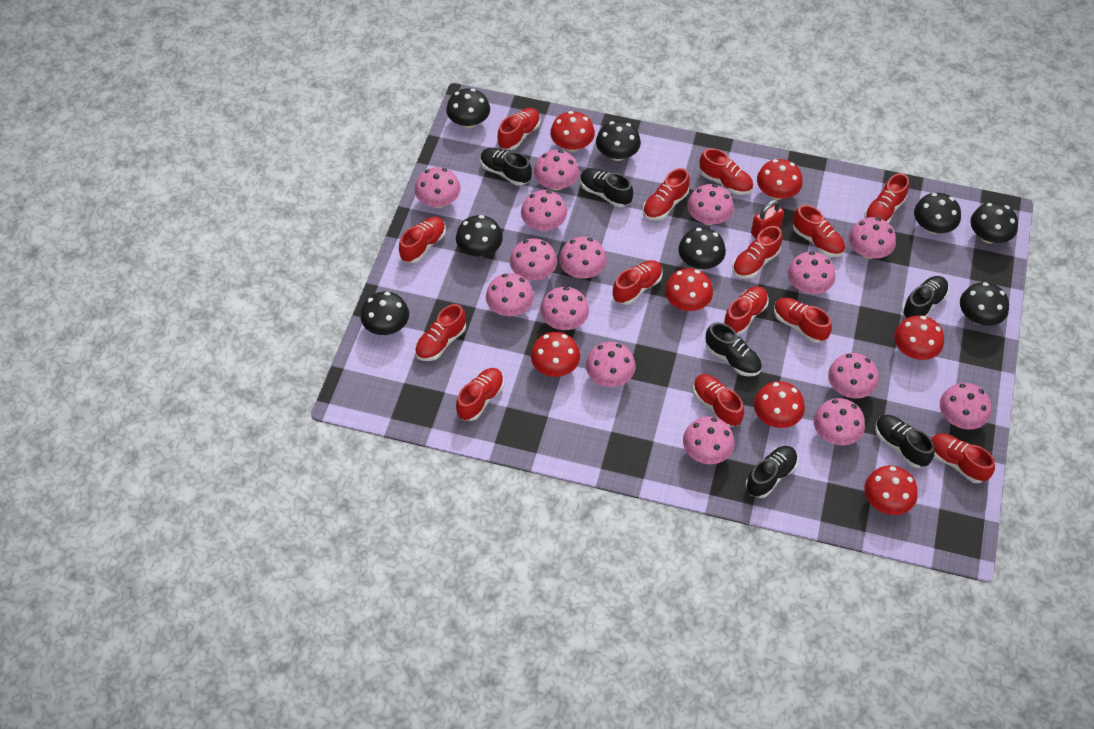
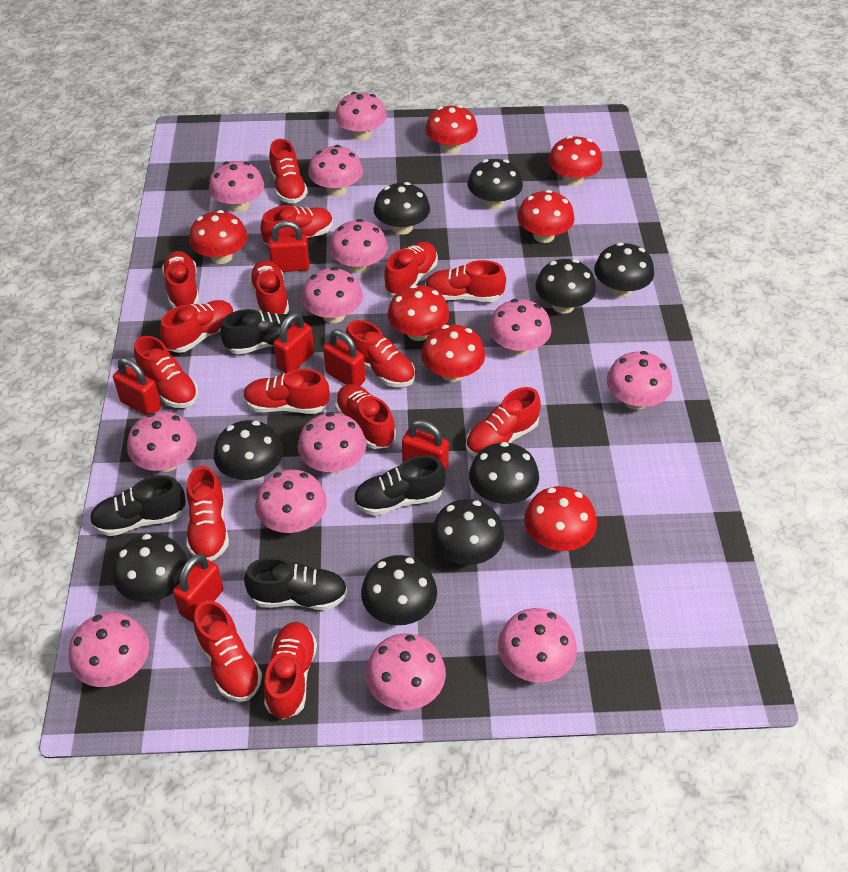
black mushroom: [360,292,409,335] [446,88,490,128] [456,215,503,257] [596,121,641,161] [678,228,726,269] [914,193,961,234] [960,282,1009,326] [970,202,1018,244] = 8 -> [113,534,188,602] [214,420,283,481] [361,555,437,625] [374,182,430,235] [431,499,504,565] [468,159,523,210] [469,442,539,504] [536,259,596,313] [594,242,654,297] = 9
black shoe: [481,148,532,186] [580,168,633,207] [706,322,762,376] [746,446,798,498] [875,415,935,468] [902,276,949,318] = 6 -> [89,475,186,536] [220,309,297,355] [244,557,348,610] [353,456,446,516] = 4
pink mushroom: [415,167,461,208] [486,273,534,316] [510,238,557,280] [521,190,567,231] [534,150,579,191] [541,287,589,330] [559,237,607,279] [586,342,636,387] [683,416,735,464] [687,184,734,225] [787,251,836,294] [814,398,865,445] [828,353,879,398] [849,217,896,259] [940,383,991,430] = 15 -> [69,612,149,687] [127,411,197,472] [209,161,264,212] [255,470,327,533] [298,412,366,473] [302,267,363,323] [308,145,363,196] [329,219,388,273] [335,92,387,141] [366,634,446,710] [489,299,552,356] [498,608,577,683] [607,351,672,410] = 13
red padlock: [751,200,784,238] = 1 -> [113,358,161,415] [173,554,224,622] [268,221,310,272] [273,312,314,373] [323,329,365,386] [402,420,449,472] = 6
red shoe: [399,217,446,263] [415,304,466,361] [456,368,504,421] [498,108,540,150] [612,260,663,305] [643,168,690,220] [693,374,744,427] [699,148,753,195] [723,286,769,335] [732,226,782,279] [774,298,832,343] [793,205,845,257] [864,173,909,223] [931,433,995,483] = 14 -> [134,336,198,408] [160,300,234,353] [162,251,199,308] [186,466,229,561] [193,600,262,702] [243,369,330,414] [249,260,289,315] [260,205,333,245] [264,622,317,720] [269,139,308,203] [335,384,396,449] [346,320,415,387] [384,242,438,295] [425,260,506,302] [466,387,541,457] = 15

